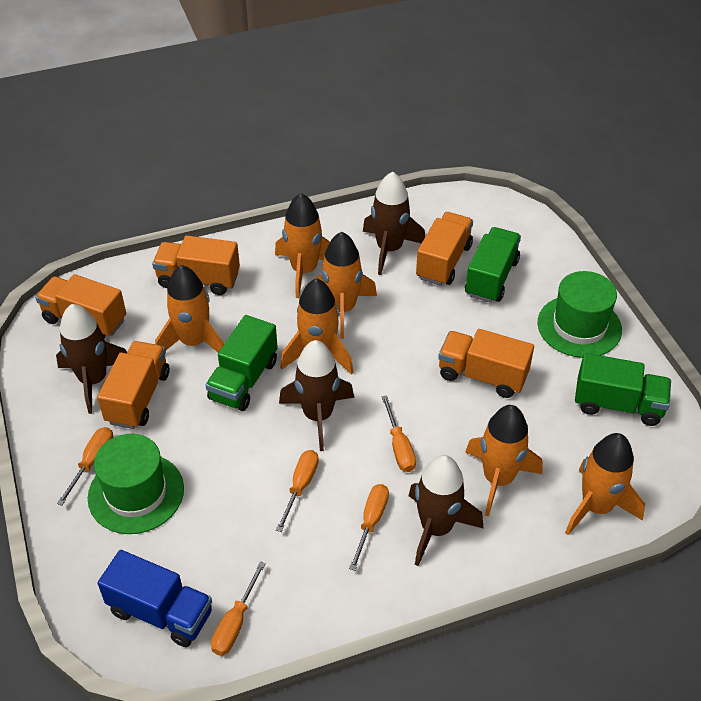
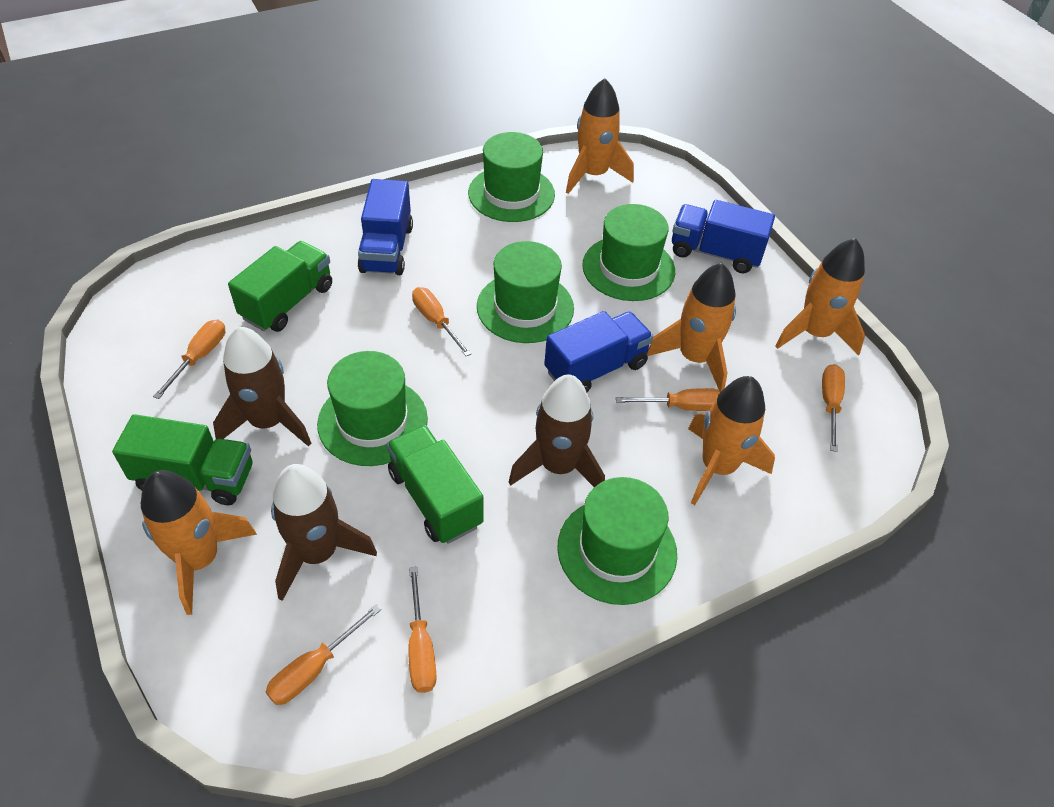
blue truck: [97,550,212,647] = 1 -> [358,179,413,275] [544,311,653,392] [672,200,775,273] = 3
brown rocket: [56,304,127,414] [279,340,354,451] [363,172,425,275] [408,455,484,566] = 4 -> [213,326,312,447] [271,464,377,601] [509,374,605,487] = 3
green hat: [88,434,184,534] [538,271,622,358] = 2 -> [317,351,428,466] [468,132,555,222] [477,241,574,343] [557,477,677,605] [582,204,675,301] = 5
orange rocket: [155,265,224,353] [275,193,330,298] [280,278,354,375] [313,232,377,339] [465,405,543,516] [565,433,645,535] = 6 -> [141,470,257,615] [566,78,634,194] [647,263,736,392] [688,376,775,505] [775,238,865,356] = 5
orange screwdriver: [57,427,113,506] [211,561,266,656] [276,450,319,532] [349,484,389,571] [381,395,416,472] = 5 -> [153,320,225,399] [266,605,381,705] [408,566,437,693] [412,287,471,356] [616,388,720,411] [822,364,845,452] = 6
orange truck: [35,274,126,338] [97,341,169,429] [152,236,240,295] [416,212,473,286] [438,329,534,398] = 5 -> none = 0

